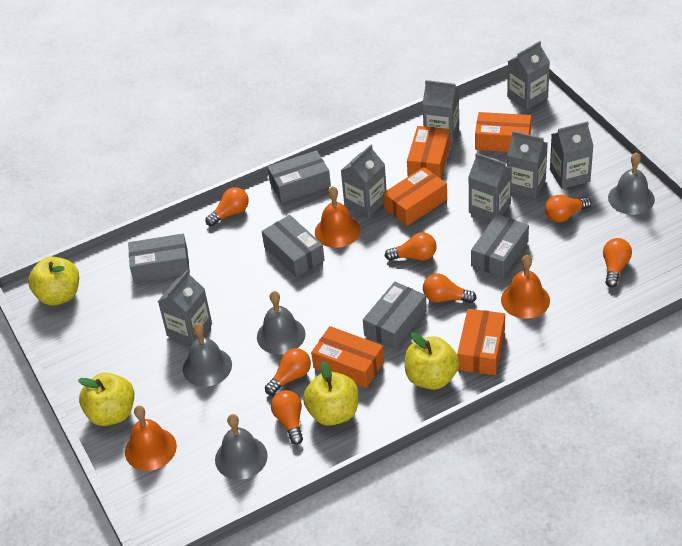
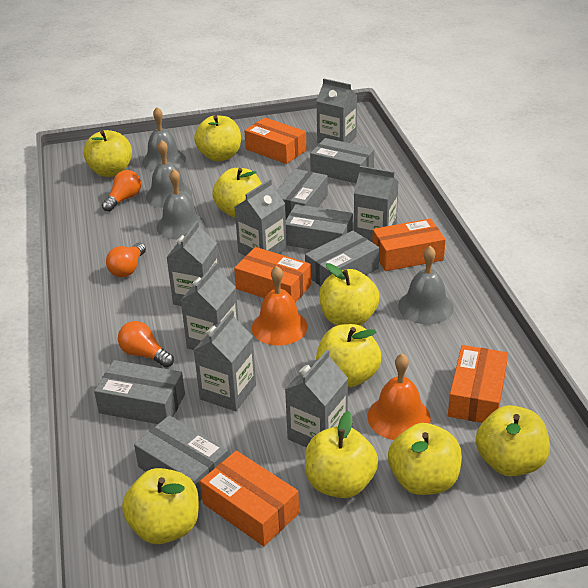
grey box: [128,234,190,283] [262,215,325,277] [267,150,331,203] [363,282,427,350] [471,214,529,278] = 5 -> [94,360,185,424] [134,415,229,501] [276,169,328,220] [286,204,353,250] [305,230,379,286] [310,138,374,183] = 6
orange bell: [125,406,177,471] [315,186,360,248] [501,255,550,319] = 3 -> [252,266,308,346] [367,353,431,440] = 2
orange light bulb: [206,187,249,226] [265,348,311,395] [271,390,303,445] [385,232,437,261] [423,273,477,303] [545,195,591,222] [603,238,632,287] = 7 -> [102,170,141,212] [106,243,146,277] [118,321,174,367] = 3
yellow apple: [28,257,79,305] [78,373,134,426] [303,361,358,426] [405,332,459,390] = 4 -> [83,130,132,177] [122,468,199,544] [194,115,241,161] [212,168,262,218] [305,411,378,498] [316,324,381,387] [319,263,380,325] [388,423,462,495] [476,405,550,477] = 9

